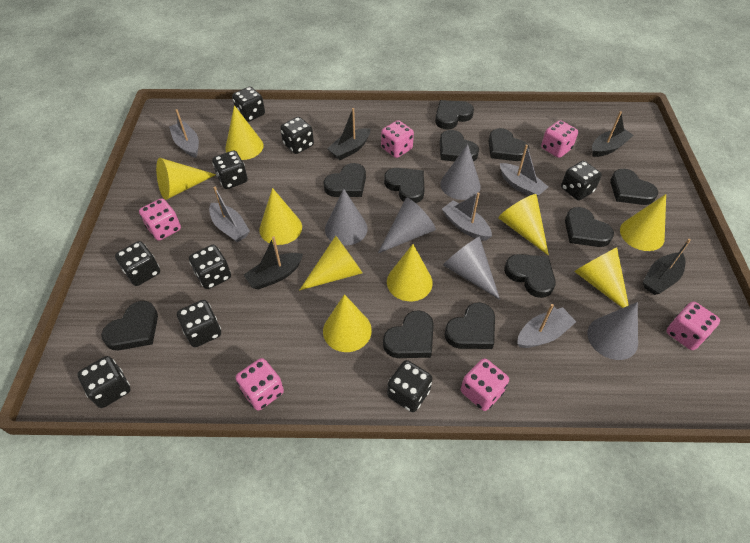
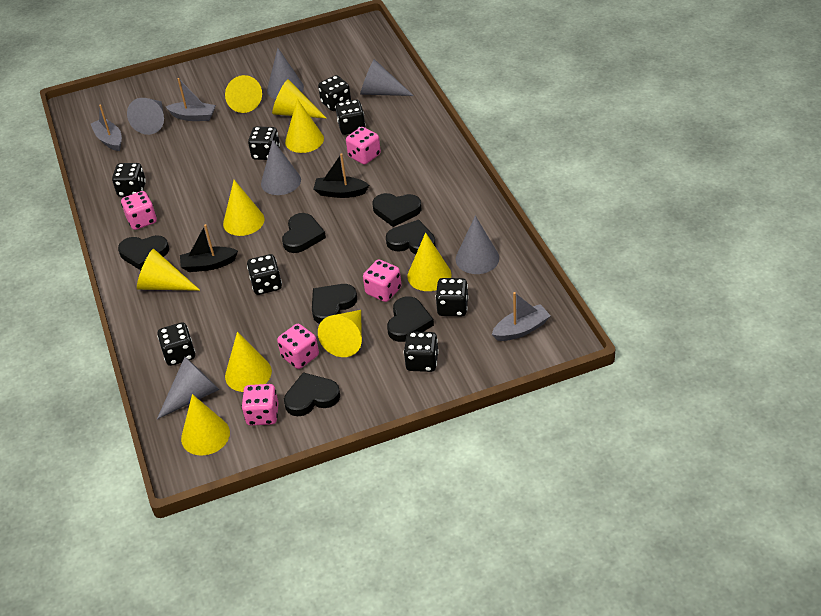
black boat: [244,236,303,290] [327,108,370,160] [592,111,634,157] [643,239,691,295] = 4 -> [180,224,238,272] [314,153,369,198] = 2
black dice: [77,356,131,408] [115,241,160,286] [177,300,221,347] [189,245,231,289] [212,151,248,189] [232,87,265,122] [280,117,314,154] [387,360,433,412] [561,161,602,200] = 9 -> [112,163,146,197] [157,322,195,366] [247,254,282,295] [248,126,280,160] [318,75,351,111] [336,100,366,135] [404,331,439,372] [436,278,468,316] = 8
black heart: [101,301,158,350] [324,163,366,197] [383,310,434,358] [384,168,425,203] [435,100,474,129] [440,130,479,161] [444,302,495,349] [489,128,529,161] [504,254,556,298] [565,207,614,247] [610,169,658,205] = 11 -> [118,235,169,270] [282,213,326,253] [284,372,340,416] [312,284,357,324] [372,193,421,227] [386,220,436,254] [387,296,434,342] = 7
grey boat: [169,109,199,158] [209,187,250,242] [442,192,492,241] [500,145,548,196] [517,304,576,348] = 5 -> [91,105,122,151] [166,78,216,121] [492,292,551,341] = 3
grey cone: [325,189,368,246] [378,198,436,253] [440,144,481,200] [443,237,500,300] [588,302,638,360] = 5 -> [127,98,164,135] [157,357,219,419] [261,140,301,195] [267,48,304,99] [360,59,414,96] [456,216,499,274] = 6
pink dice: [139,198,181,241] [236,358,284,411] [381,120,414,158] [461,358,509,411] [541,120,578,158] [667,301,720,350] = 6 -> [121,191,157,230] [241,384,279,426] [277,324,319,369] [346,127,381,165] [363,259,401,302] = 5

